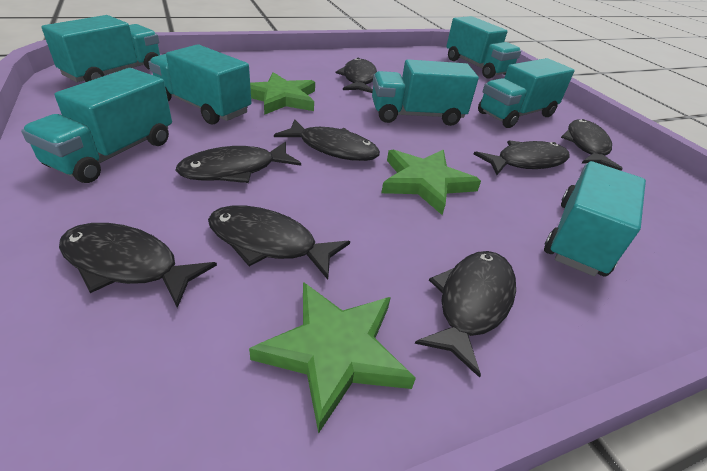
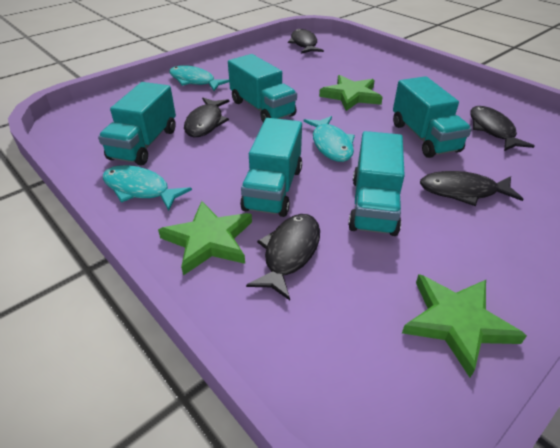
black fish: [59,223,217,308] [175,142,301,183] [208,206,350,280] [274,119,380,161] [336,57,377,93] [415,251,516,378] [474,141,570,175] [561,119,623,171] = 8 -> [184,98,229,137] [246,214,320,300] [288,29,324,54] [420,171,523,206] [470,106,535,151] = 5
turquoise fish: none = 0 -> [103,165,192,211] [169,65,229,91] [303,116,355,162] = 3
turquoise truck: [21,68,172,183] [42,15,160,82] [148,44,251,125] [372,59,479,126] [446,16,521,79] [478,58,575,128] [544,161,646,277] = 7 -> [98,82,176,165] [228,54,297,123] [240,118,302,217] [348,131,405,236] [393,76,472,158] = 5

